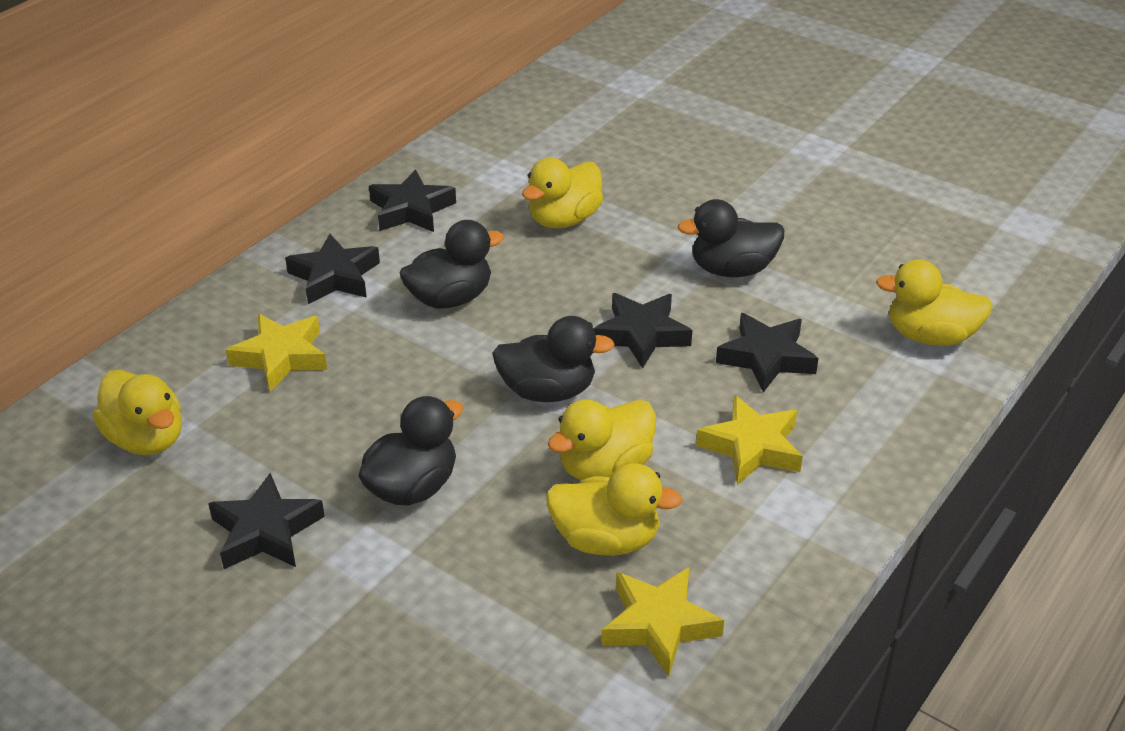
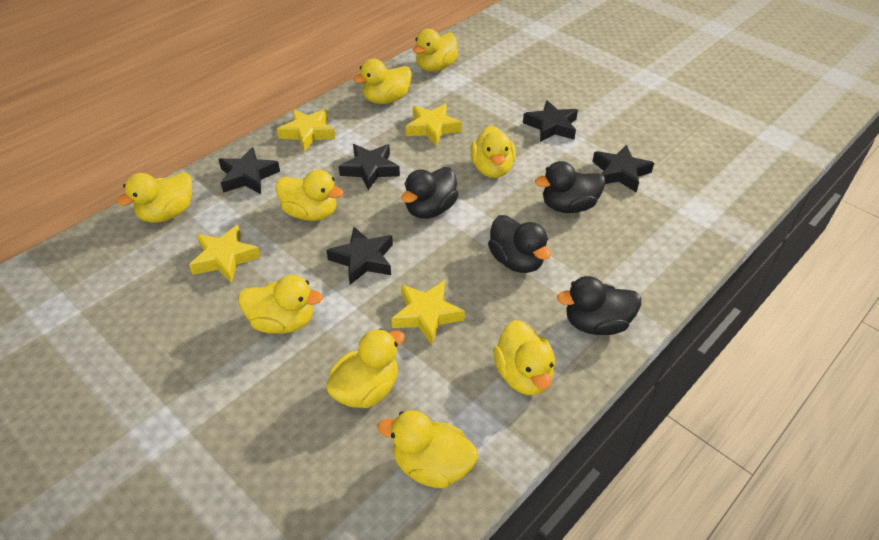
yellow duck: [93,370,182,455] [522,158,603,228] [546,463,683,556] [548,400,656,480] [876,259,993,346] = 5 -> [117,172,192,223] [238,275,323,334] [275,170,343,221] [326,329,405,408] [353,59,412,104] [378,410,478,488] [413,29,458,72] [470,125,516,178] [493,320,555,395] = 9
yellow star: [226,314,327,392] [601,567,724,677] [696,395,803,485] = 3 -> [189,225,261,283] [277,109,335,152] [391,280,465,345] [405,104,462,146] = 4

